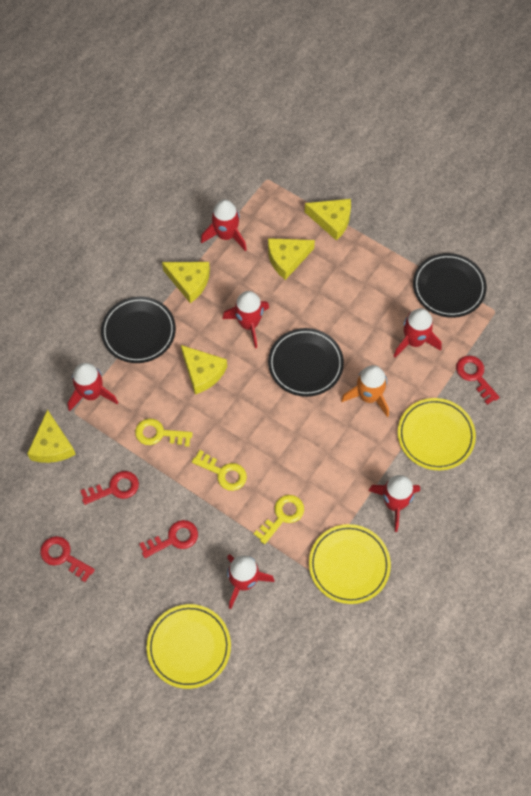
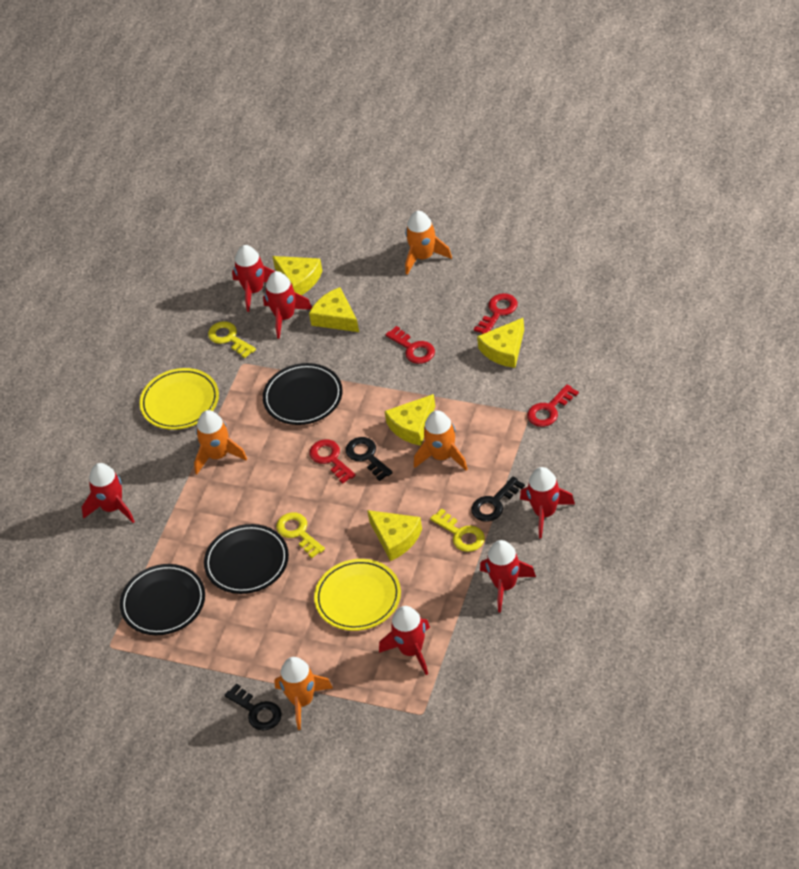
black key: none = 0 -> [224,684,282,730] [346,437,393,481] [472,477,525,522] = 3
orange rocket: [341,365,389,417] = 1 -> [194,410,247,474] [274,657,333,730] [405,211,452,275] [414,410,468,470] = 4
yellow plate: [147,604,231,689] [309,524,391,604] [398,398,476,470] = 3 -> [140,368,219,430] [314,559,401,631] = 2

